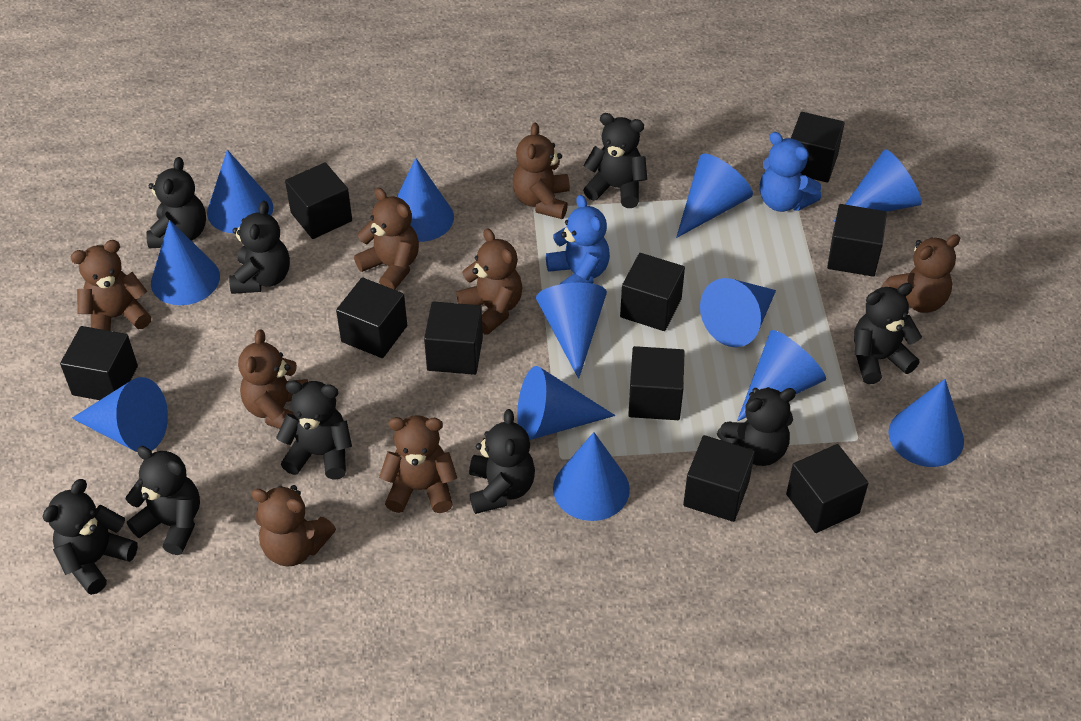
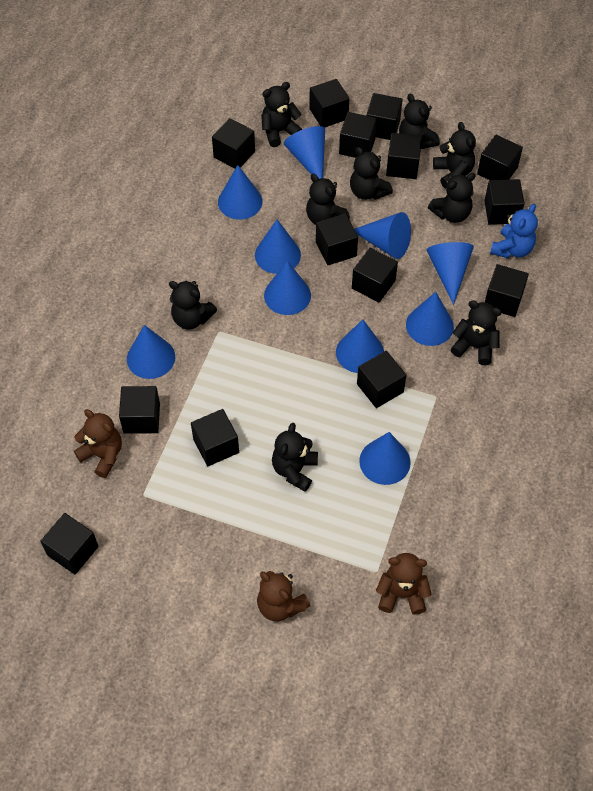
black cube: [60,326,138,400] [285,162,352,239] [336,277,407,358] [424,301,483,375] [620,253,685,331] [628,346,685,420] [683,435,755,522] [786,444,868,533] [791,112,845,183] [827,204,887,277] = 10 -> [40,513,99,574] [119,386,160,434] [191,409,239,466] [212,118,255,169] [309,79,349,128] [316,213,358,265] [339,112,377,158] [352,248,398,303] [357,351,406,408] [367,93,403,140] [386,133,422,179] [477,135,523,180] [484,179,525,225] [485,264,529,317] = 14
blue cone: [72,377,168,452] [151,220,220,305] [207,150,273,234] [397,158,454,242] [517,366,615,440] [536,283,607,379] [553,432,630,521] [676,154,753,238] [700,278,776,347] [737,330,826,421] [833,149,921,222] [888,379,964,467] = 12 -> [127,325,175,379] [218,165,263,220] [255,220,301,274] [264,261,311,315] [284,126,325,179] [336,320,384,373] [354,212,411,259] [359,432,411,485] [406,292,454,346] [427,242,474,305] = 10
blue teddy bear: [546,195,610,284] [760,132,821,212] = 2 -> [490,204,538,258] = 1
brown teddy bear: [71,240,151,331] [238,329,308,429] [251,485,336,567] [354,188,419,290] [379,415,457,513] [456,228,523,335] [513,123,570,219] [881,234,960,313] = 8 -> [74,409,122,478] [257,571,310,621] [376,553,432,615] = 3

